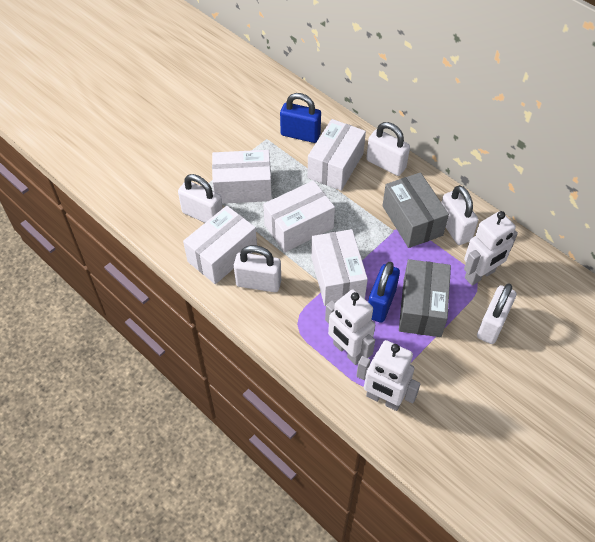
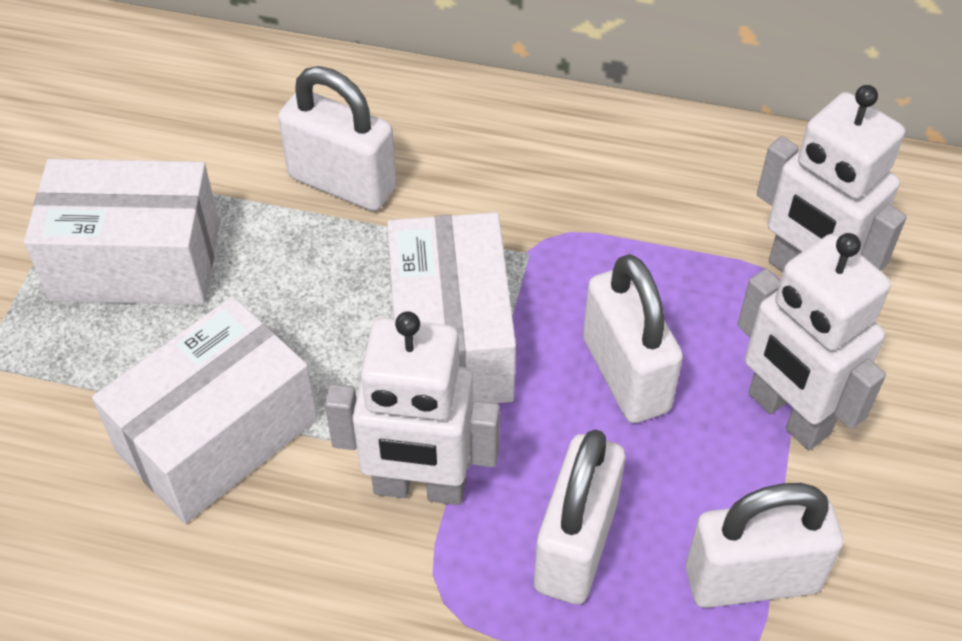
blue padlock: [280,93,321,143] [368,262,400,323] = 2 -> none = 0
grey box: [382,172,449,248] [399,259,451,337] = 2 -> none = 0
white box: [183,206,257,284] [212,150,272,204] [263,180,335,252] [307,119,366,191] [311,229,368,306] = 5 -> [24,159,220,305] [92,296,318,524] [387,212,516,403] = 3
white padlock: [178,174,223,223] [234,245,281,292] [366,122,410,176] [441,185,478,245] [477,284,516,344] = 5 -> [278,66,397,211] [534,429,625,604] [583,254,683,423] [686,483,843,608] = 4

